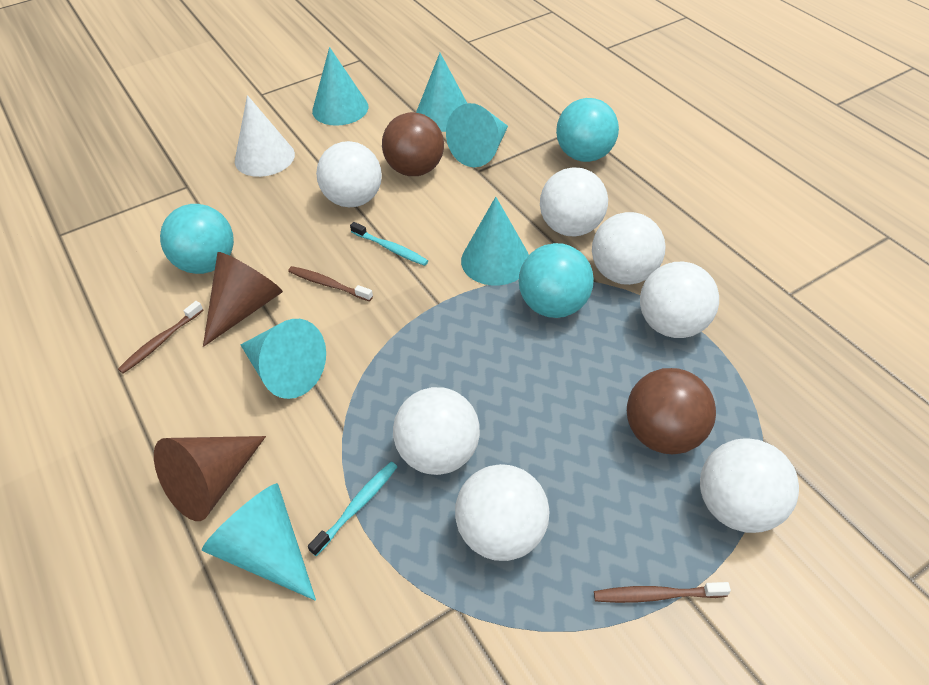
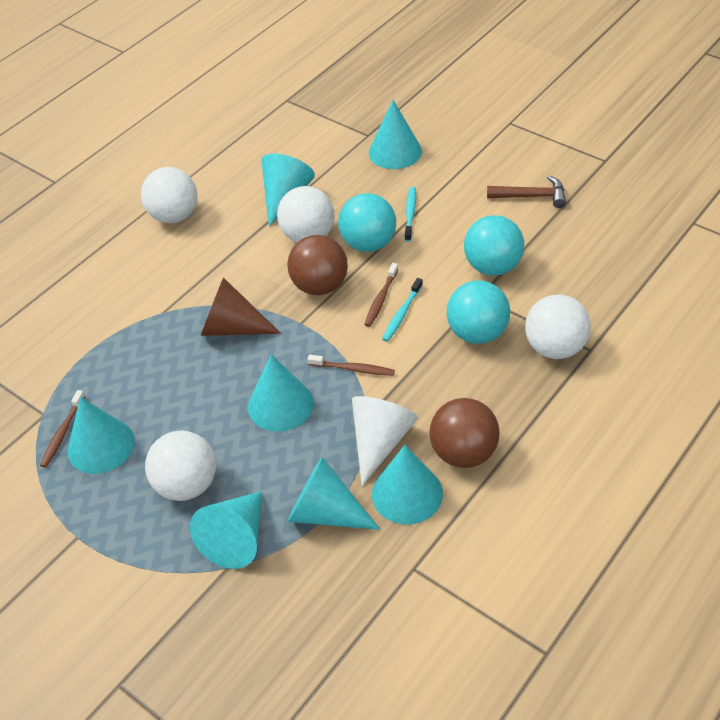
brown cone: [154,436,266,521] [203,252,283,347] = 2 -> [201,277,281,336] = 1
brown hammer: none = 0 -> [487,176,566,208] = 1
turquoise cone: [202,483,316,601] [241,319,326,399] [312,47,368,126] [416,53,467,132] [446,103,508,167] [461,197,529,286] = 6 -> [68,397,135,474] [190,491,262,569] [248,354,314,432] [261,153,315,227] [287,457,381,530] [369,100,422,169] [372,445,443,524] = 7
white ball: [316,141,382,207] [393,387,480,475] [455,464,549,561] [540,167,608,236] [592,212,666,285] [640,262,719,338] [700,438,799,533] = 7 -> [141,167,198,223] [145,430,216,501] [277,186,335,242] [525,294,591,359] = 4

